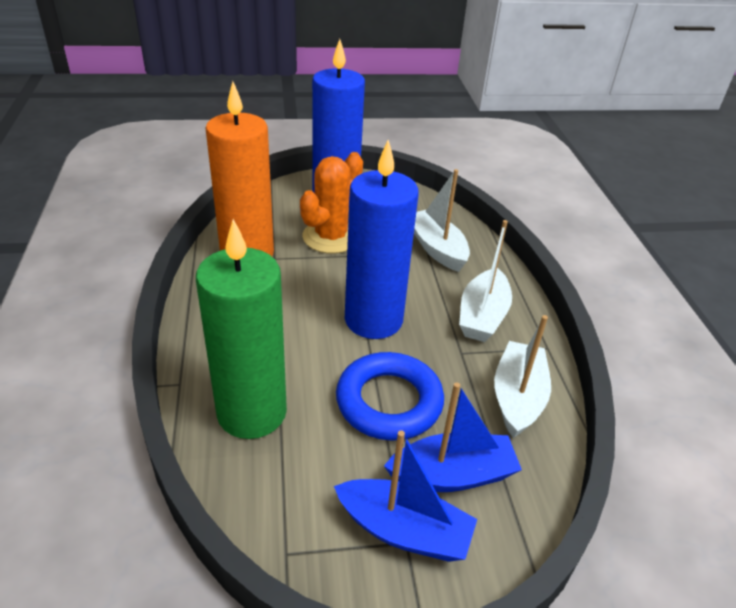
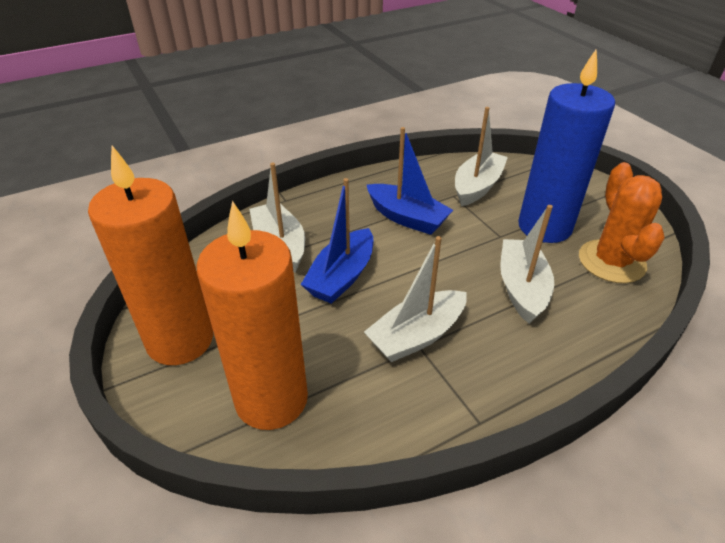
blue candle: [312,39,365,192] [345,140,419,339] = 2 -> [518,49,615,243] = 1
blue ring: [336,352,444,441] = 1 -> none = 0
green candle: [196,219,287,439] = 1 -> none = 0
orange candle: [206,82,274,256] = 1 -> [88,146,213,365] [197,201,308,430] = 2
white boat: [414,169,470,272] [459,220,512,342] [494,315,551,438] = 3 -> [249,162,305,273] [364,236,467,362] [455,107,508,206] [500,205,554,324] = 4

